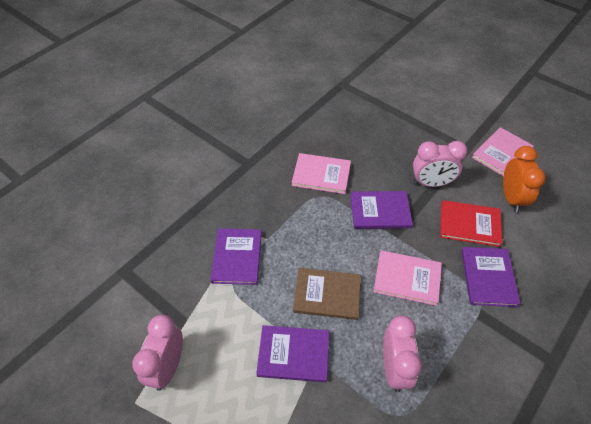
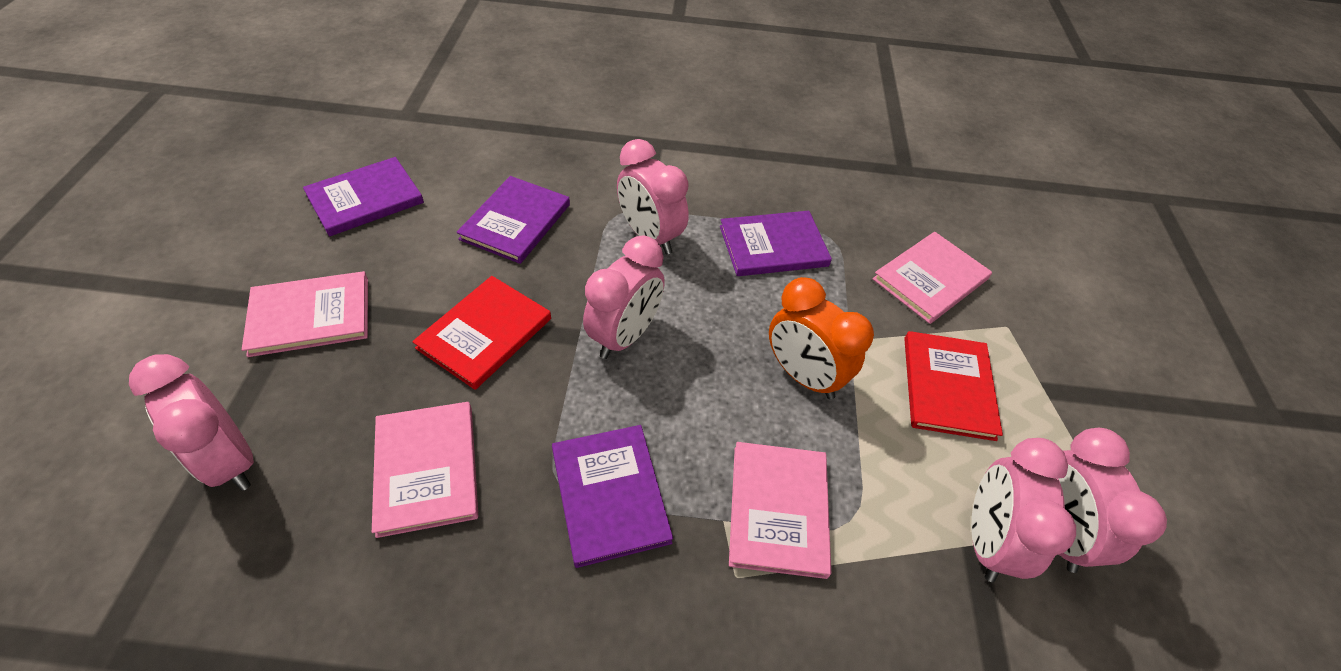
brown book: [293,268,361,320] = 1 -> none = 0
pink book: [292,153,351,194] [373,250,442,306] [472,127,534,177] = 3 -> [242,271,368,357] [372,402,478,538] [729,442,831,579] [872,232,992,324] = 4
pink clock: [132,315,183,391] [383,315,422,392] [413,141,468,187] = 3 -> [129,354,254,491] [583,236,665,359] [617,139,689,255] [971,438,1076,582] [1059,428,1167,573] = 5
red book: [440,200,502,247] = 1 -> [412,276,551,390] [904,331,1003,441] = 2

